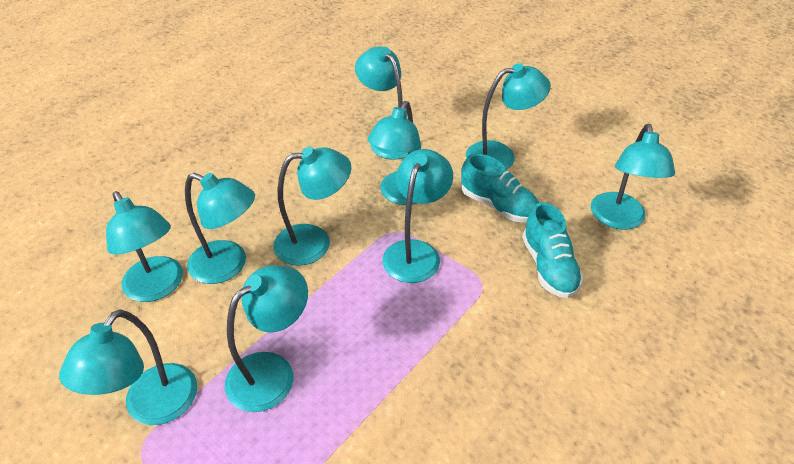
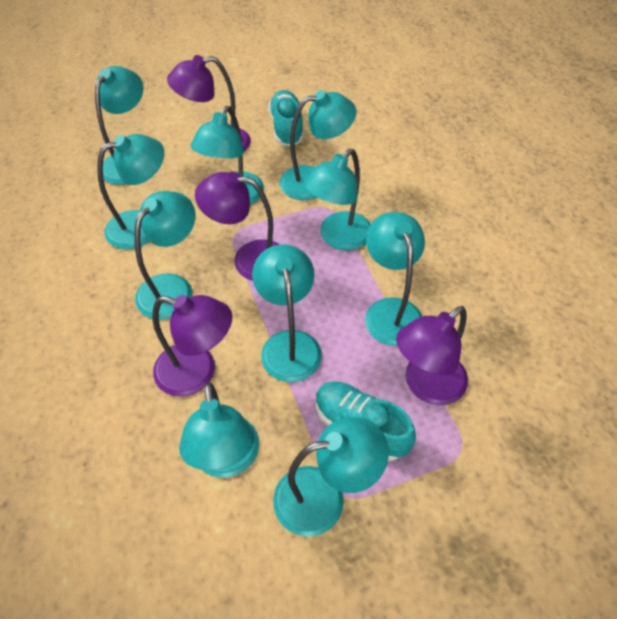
purple lamp: none = 0 -> [152,295,232,397] [167,55,251,152] [195,171,280,281] [396,306,468,405] = 4

